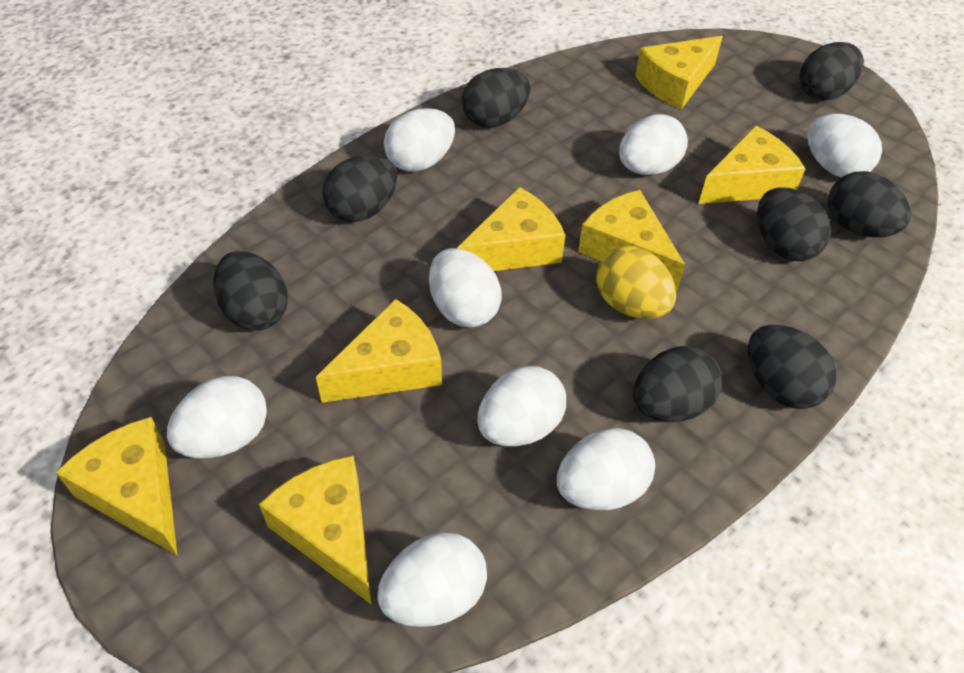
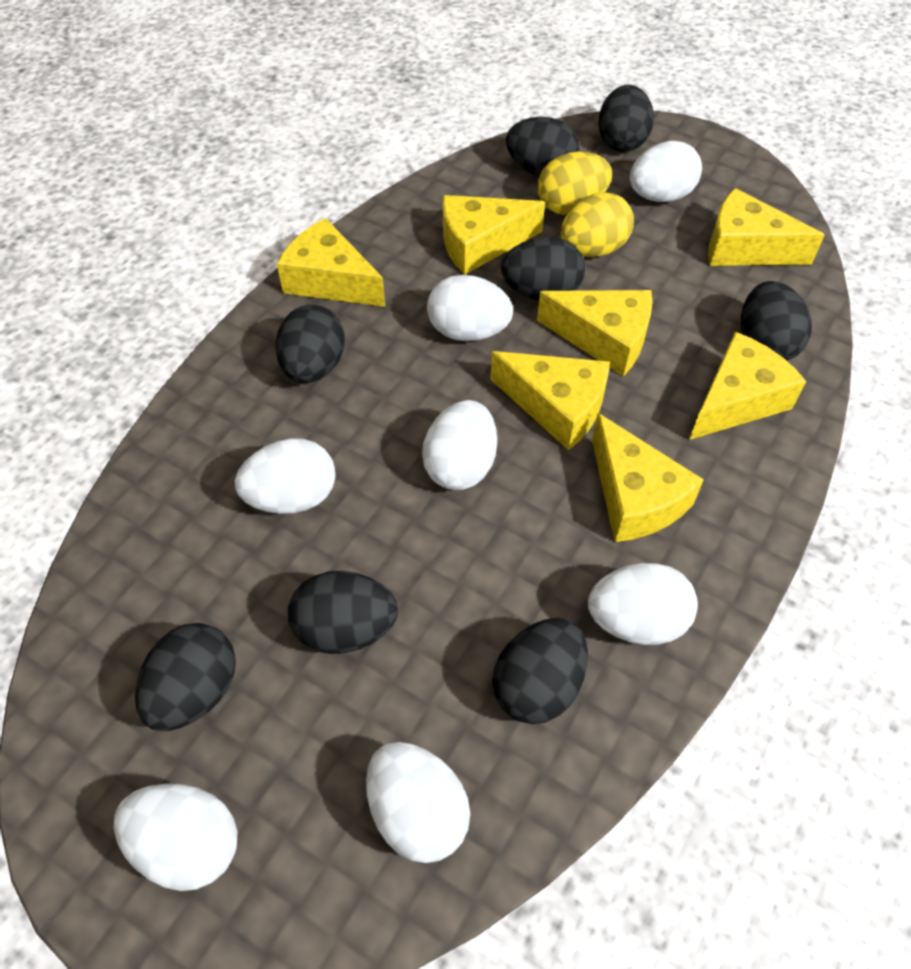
white egg: [167,376,267,458] [377,533,487,627] [384,108,455,172] [429,248,502,328] [477,366,566,447] [557,428,655,510] [619,114,688,175] [807,114,882,178] = 8 -> [114,783,237,891] [235,438,336,514] [366,742,470,863] [422,400,497,490] [427,275,513,341] [588,563,698,645] [630,141,702,202] = 7
yellow egg: [596,246,676,319] = 1 -> [538,151,612,215] [561,192,634,257] = 2

